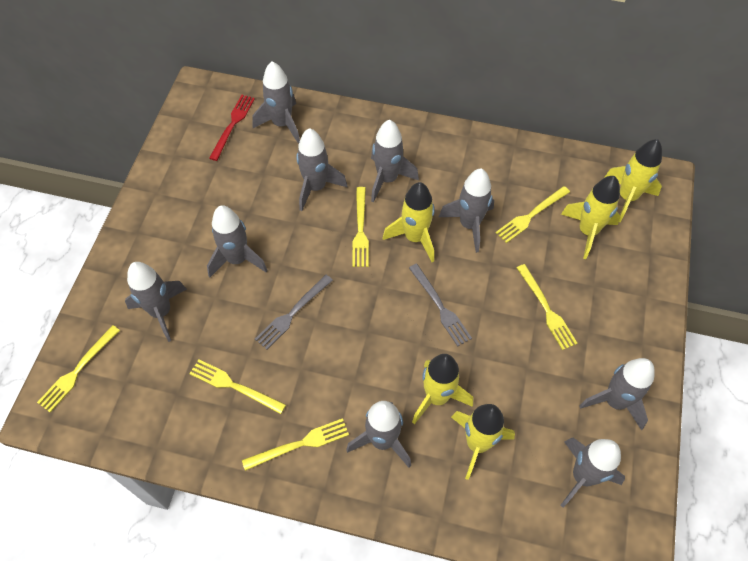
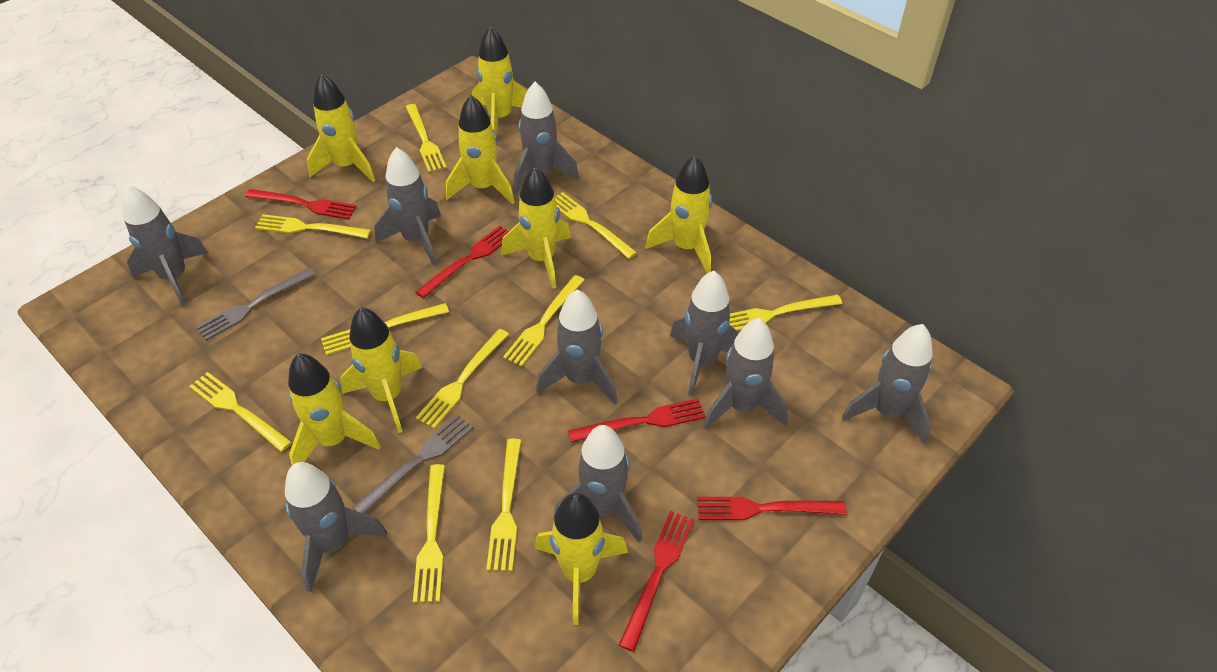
red fork: [209,95,255,161] = 1 -> [245,189,357,220] [416,226,509,298] [568,398,705,442] [619,511,694,652] [697,497,847,520] = 5
yellow fork: [37,325,120,412] [189,359,286,414] [242,418,349,471] [352,187,369,267] [496,186,570,243] [517,264,578,350] = 6 -> [189,372,292,452] [255,214,371,239] [321,303,449,355] [406,104,447,172] [413,464,445,603] [416,329,509,429] [486,439,521,571] [503,275,585,367] [555,192,637,259] [729,295,842,331] = 10
yellow rocket: [383,182,435,262] [412,354,473,424] [451,404,515,480] [561,176,621,259] [604,139,662,222] = 5 -> [288,353,381,465] [307,73,375,182] [340,307,422,433] [446,95,515,204] [472,26,527,133] [501,167,571,289] [535,493,628,625] [646,155,712,273] = 8

